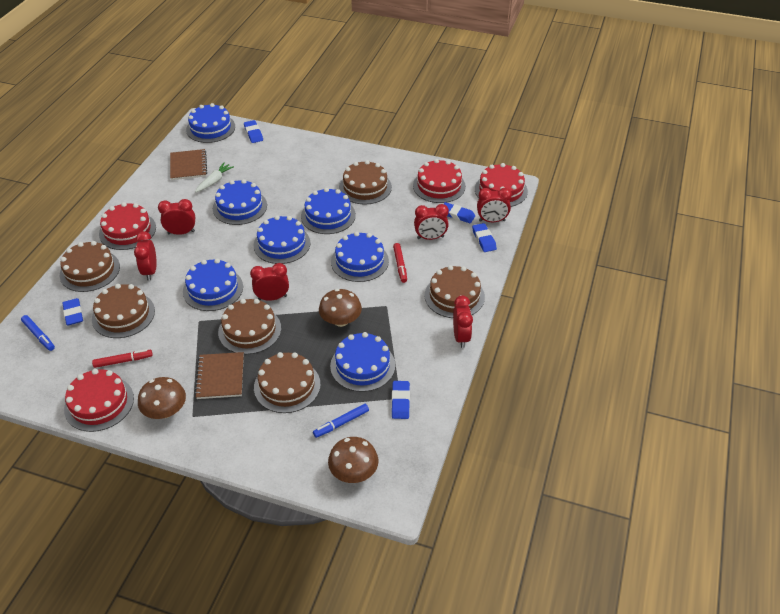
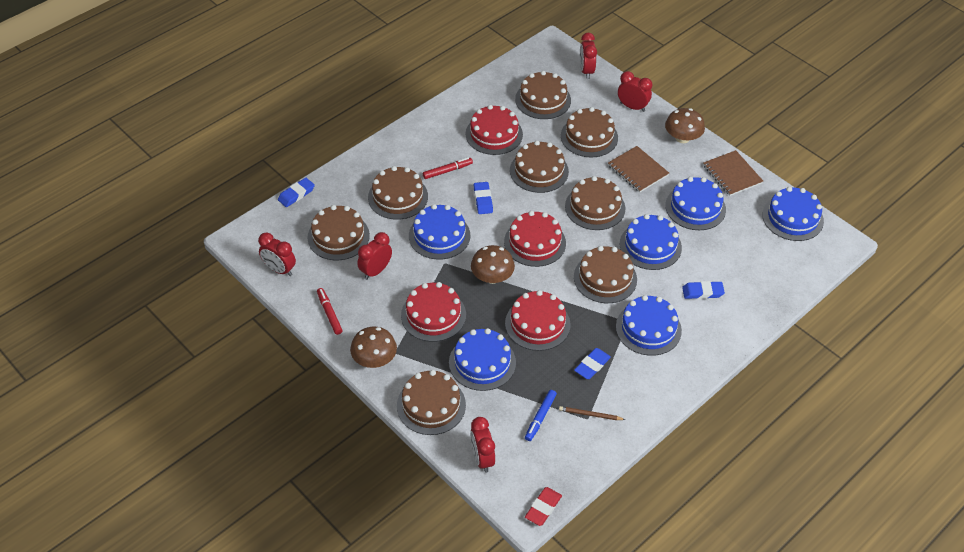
blue cake: [183,259,243,311] [186,103,235,143] [213,179,267,225] [254,215,310,264] [301,188,356,234] [330,332,395,392] [331,232,389,282] = 7 -> [409,204,470,260] [449,328,516,391] [616,295,682,356] [620,214,682,270] [665,177,726,230] [762,187,824,241] = 6
blue eraser: [62,298,83,325] [244,120,263,143] [392,381,410,419] [444,202,475,223] [472,223,497,252] = 5 -> [278,178,315,207] [474,182,493,214] [574,348,611,379] [682,281,725,299] = 4
blue marker: [21,315,55,351] [313,404,369,438] = 2 -> [525,390,557,441] = 1
brown cake: [60,241,120,292] [92,284,155,338] [218,299,281,354] [254,352,321,413] [339,160,392,205] [425,265,485,318] = 6 -> [307,205,370,260] [368,166,428,220] [397,370,466,435] [510,141,569,193] [515,71,571,119] [561,107,618,158] [565,176,626,230] [574,246,637,303] = 8
brown pencil: none = 0 -> [559,406,626,420] = 1
red clock: [134,231,157,281] [158,199,195,235] [250,263,289,301] [414,204,449,240] [453,295,473,348] [477,188,512,222] = 6 -> [258,233,296,276] [357,232,392,280] [470,417,495,473] [580,33,597,79] [618,71,652,112] = 5
red eraser: none = 0 -> [525,487,562,526] = 1
white carrot: [195,163,234,192] = 1 -> none = 0

